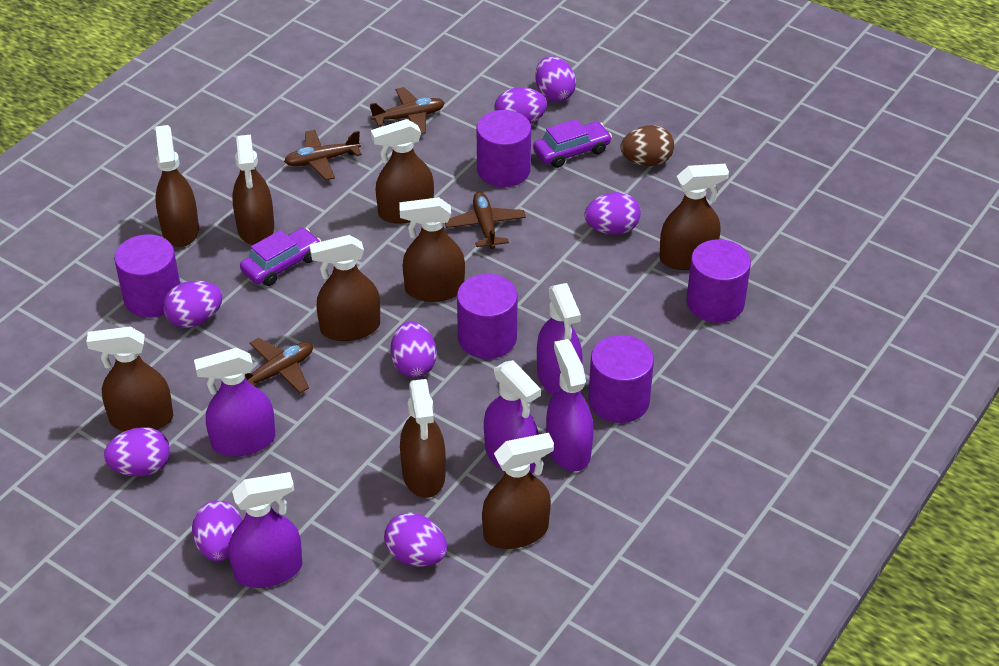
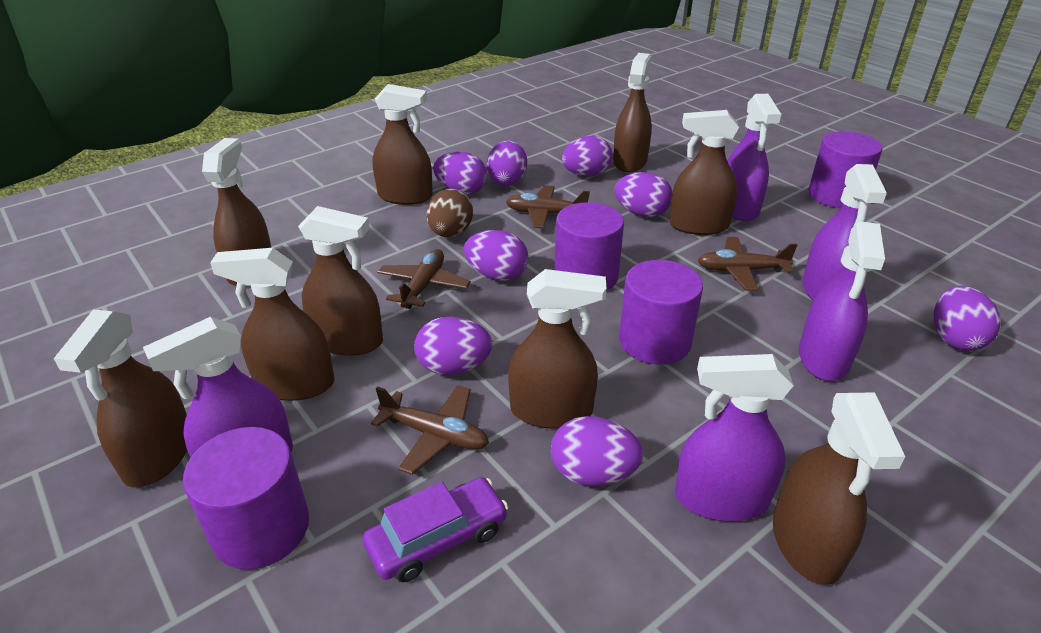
purple car: [240,228,321,286] [533,119,612,168] = 2 -> [363,477,508,582] = 1
purple cylinder: [114,234,180,318] [457,274,518,359] [477,110,531,187] [588,335,654,423] [687,239,751,323] = 5 -> [183,427,309,570] [554,202,624,291] [619,260,703,365] [808,131,882,208] = 4

